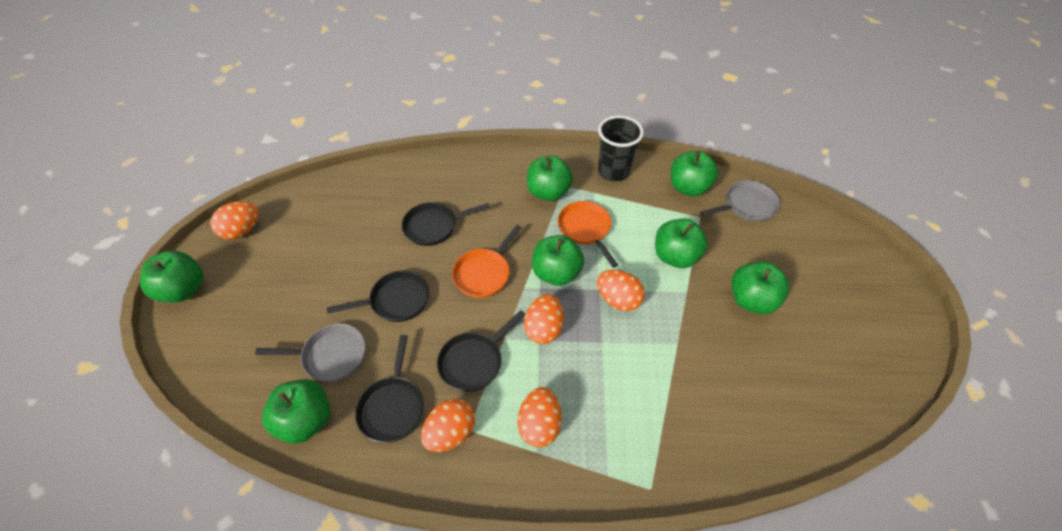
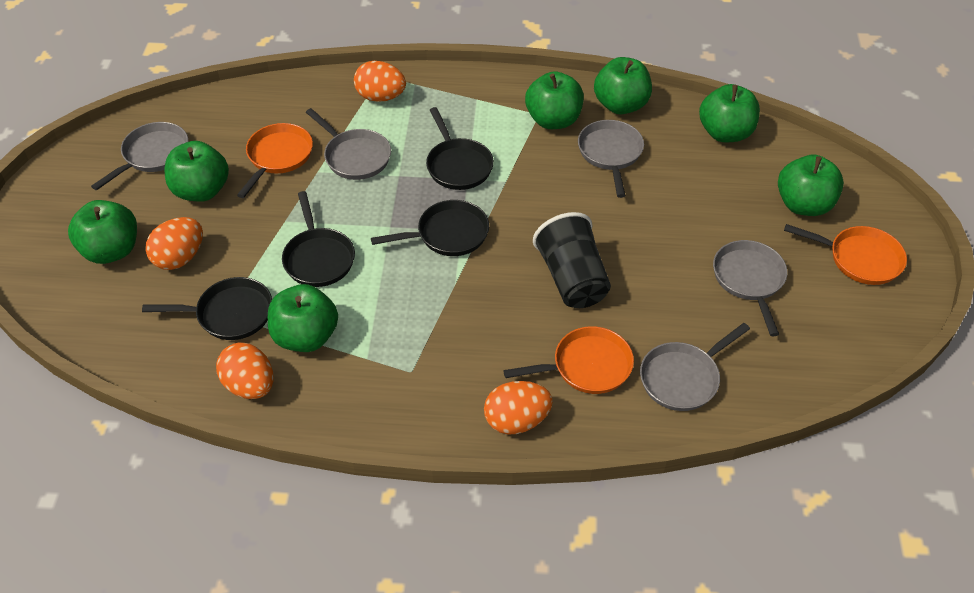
grey pan: [255,323,366,382] [700,180,780,222] = 2 -> [91,122,188,190] [306,108,391,180] [578,120,644,198] [640,323,750,411] [713,240,787,336] = 5
orange egg: [210,201,259,240] [421,399,475,452] [517,387,562,447] [524,294,564,344] [597,270,645,311] = 5 -> [145,217,203,270] [216,343,273,399] [354,61,406,102] [484,381,553,434] = 4
orange pan: [452,225,522,298] [558,201,618,268] = 2 -> [237,123,313,198] [503,326,634,394] [784,224,907,285] = 3

